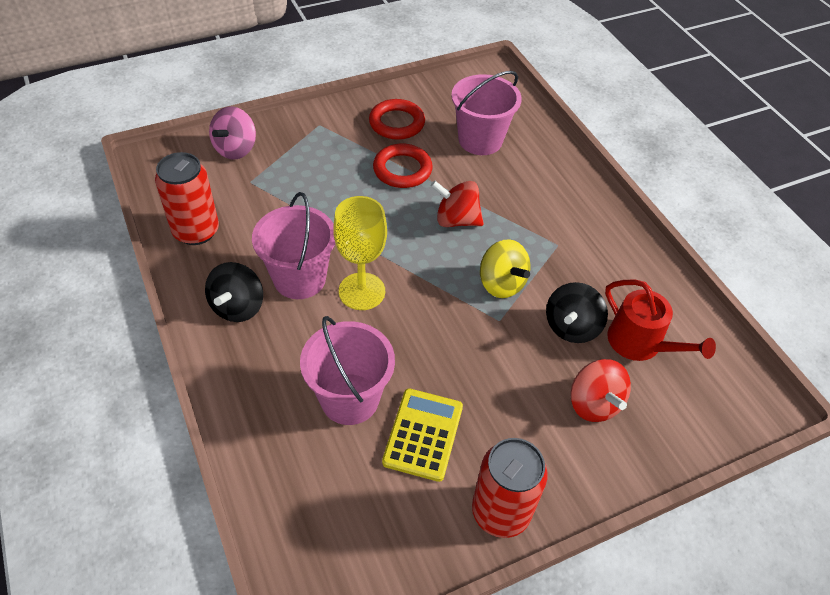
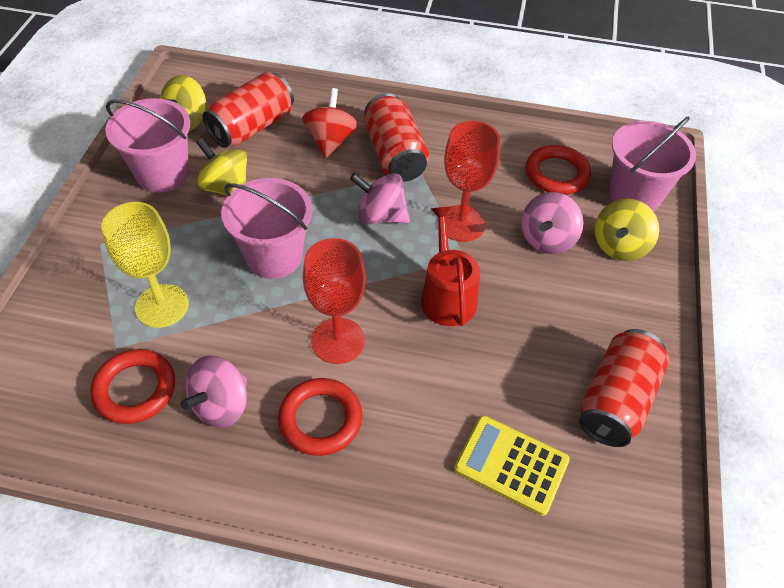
black spinning top: [205,262,263,322] [546,282,608,343] = 2 -> none = 0
pink spinning top: [209,106,256,159] = 1 -> [180,356,247,428] [350,173,410,224] [521,192,583,254] = 3
red can: [155,152,219,245] [472,438,548,538] = 2 -> [203,72,294,148] [364,93,429,182] [579,329,669,447] = 3
red goblet: none = 0 -> [303,238,366,364] [444,121,500,242] = 2
red ring: [369,99,425,140] [373,144,433,188] = 2 -> [90,349,175,424] [278,378,363,456] [526,145,591,195] = 3
red spinning top: [431,181,484,227] [571,359,631,422] = 2 -> [302,88,358,158] = 1
yellow spinning top: [480,239,530,298] = 1 -> [160,75,206,131] [196,138,247,196] [595,199,659,261] = 3

